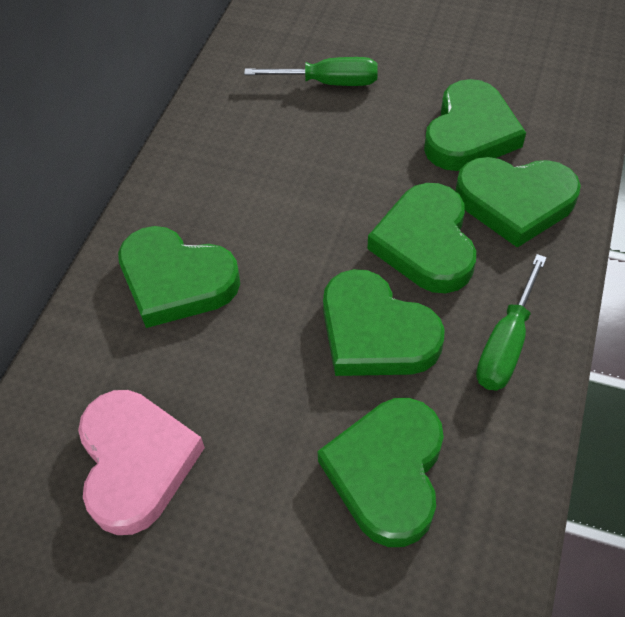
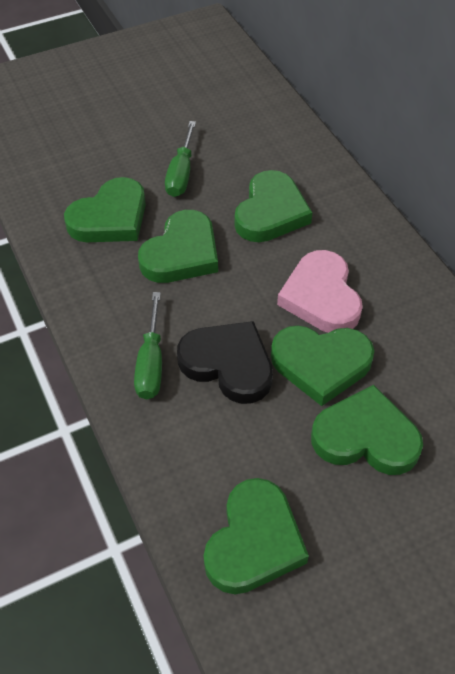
black heart: none = 0 -> [177,321,273,404] = 1

